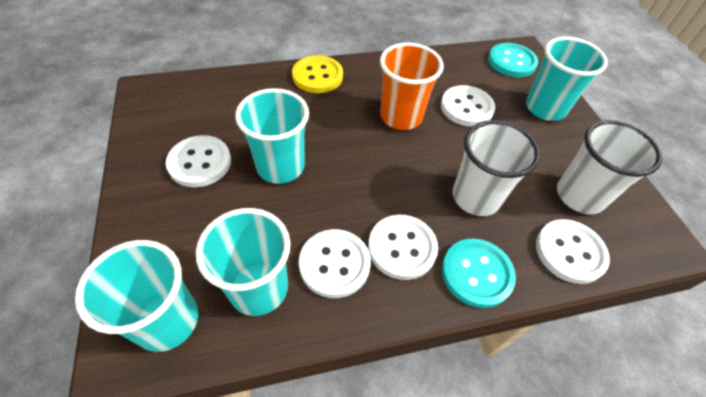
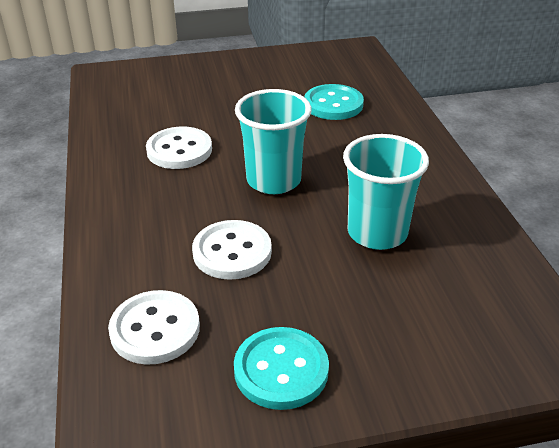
orange cup: [380,43,444,130] = 1 -> none = 0
turquoise cup: [75,240,198,352] [196,208,290,316] [235,88,309,184] [526,37,608,121] = 4 -> [235,89,312,194] [343,134,429,250] = 2
white button: [166,135,231,188] [299,229,371,298] [368,215,438,280] [441,85,495,127] [536,219,610,284] = 5 -> [108,290,200,365] [146,127,212,169] [192,220,272,280] = 3
white cup: [453,120,540,216] [557,120,662,214] = 2 -> none = 0
yellow button: [292,55,343,93] = 1 -> none = 0

